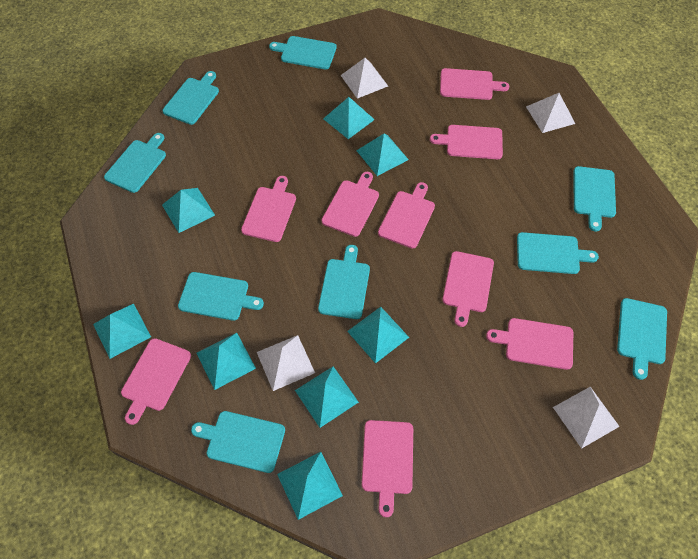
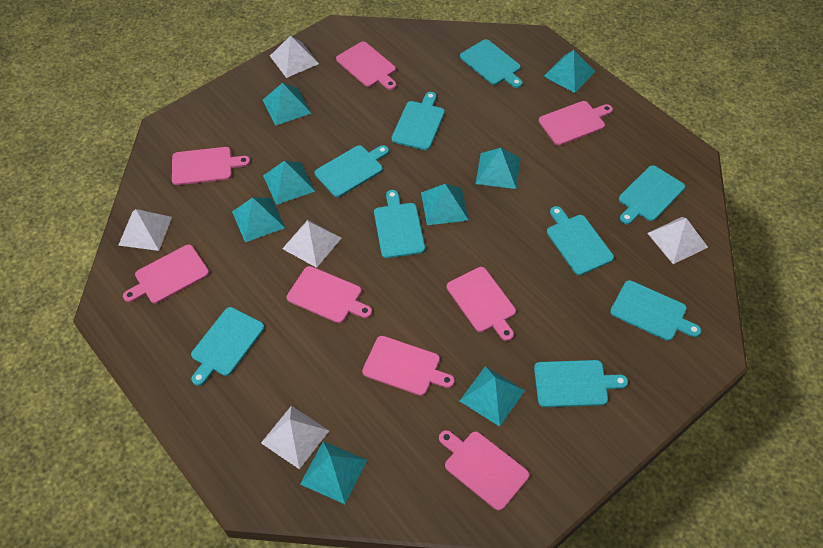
pink cutting board: [121,338,191,425] [241,176,296,242] [322,172,379,237] [362,420,413,517] [378,182,435,249] [430,125,503,159] [440,68,509,100] [442,251,494,327] [486,318,573,370] = 9 -> [123,245,209,304] [172,147,250,185] [287,266,372,323] [336,42,397,90] [362,336,455,396] [439,430,529,511] [447,267,516,341] [539,101,613,146] = 8
white pyramid: [257,335,315,391] [341,58,388,99] [526,93,575,133] [553,387,620,449] = 4 -> [118,209,172,251] [261,406,329,469] [270,36,319,78] [282,220,341,268] [647,217,708,264] = 5

